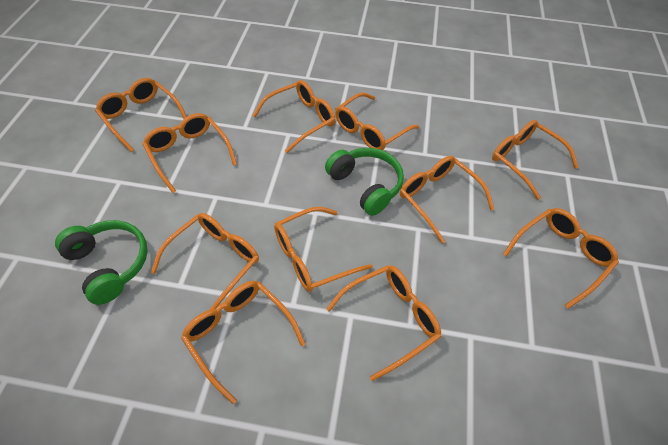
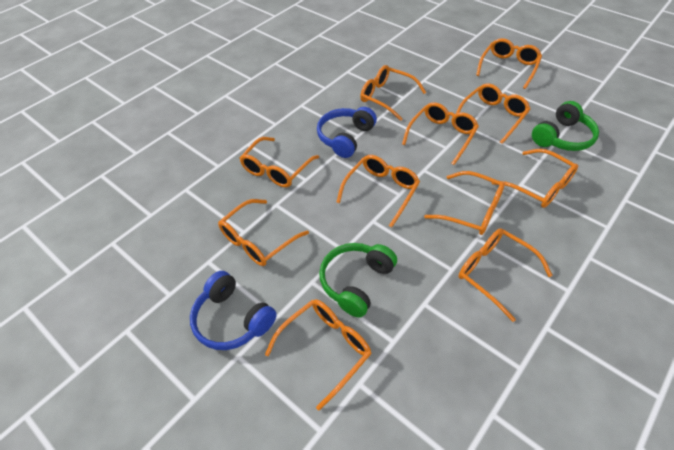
blue headphones: none = 0 -> [190,271,277,350] [317,107,377,158] = 2

